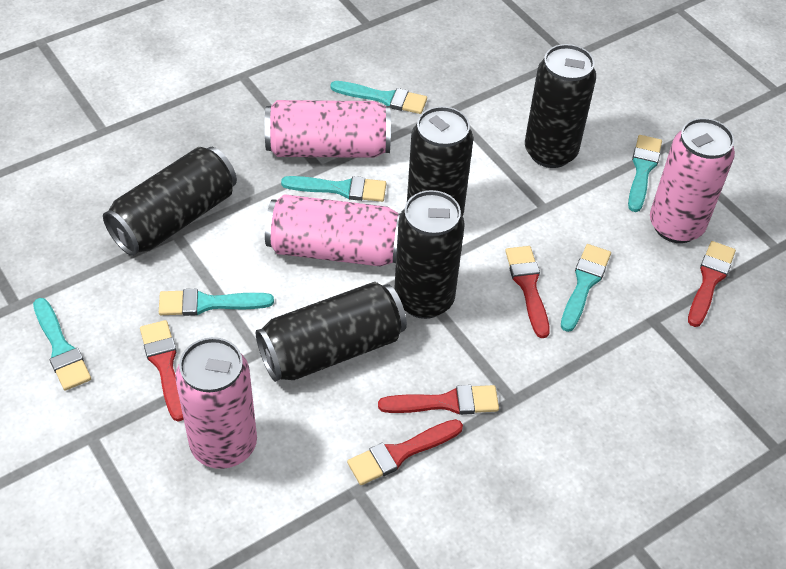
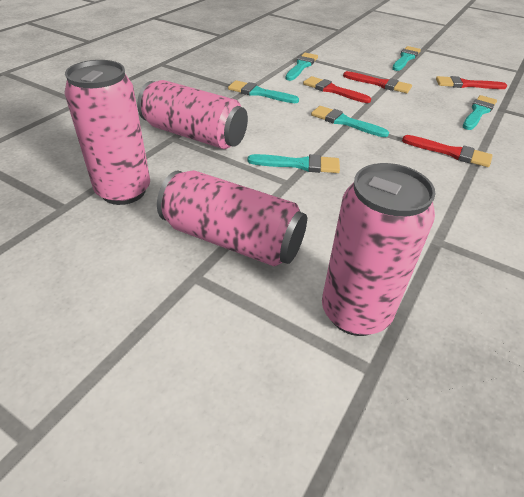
black can: [103,147,237,256] [256,282,407,382] [394,190,465,319] [407,106,473,216] [525,44,596,168] = 5 -> none = 0
red brush: [140,320,184,422] [347,419,463,485] [378,385,499,415] [505,246,550,338] [688,241,736,327] = 5 -> [303,76,371,103] [343,71,412,93] [402,135,493,167] [436,76,507,89] = 4

